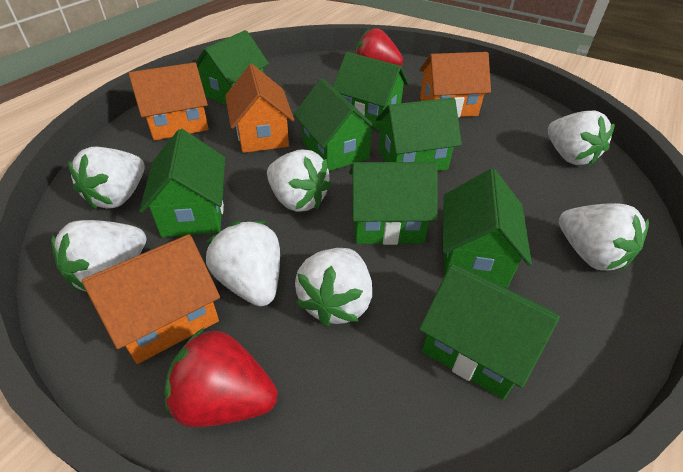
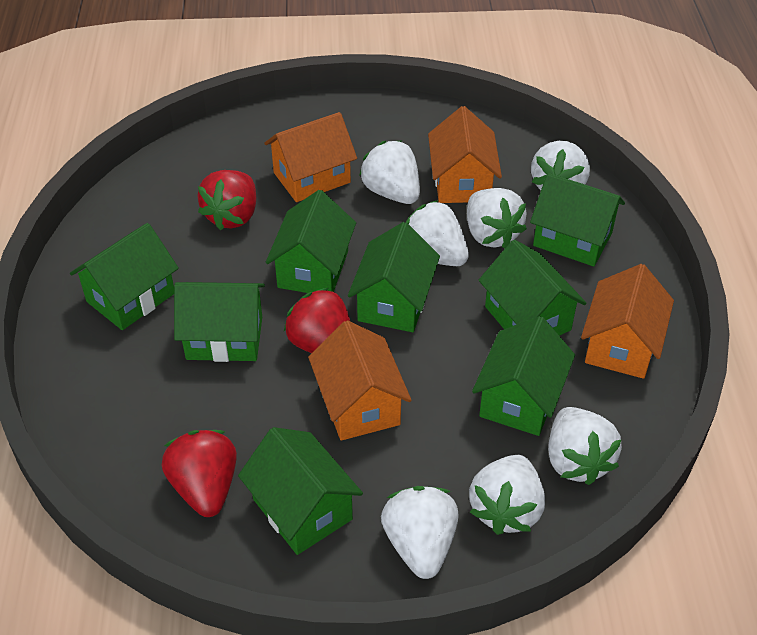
red strawberry: [164,328,278,428] [355,28,403,66] = 2 -> [162,430,237,517] [197,170,256,230] [284,288,350,353] = 3

